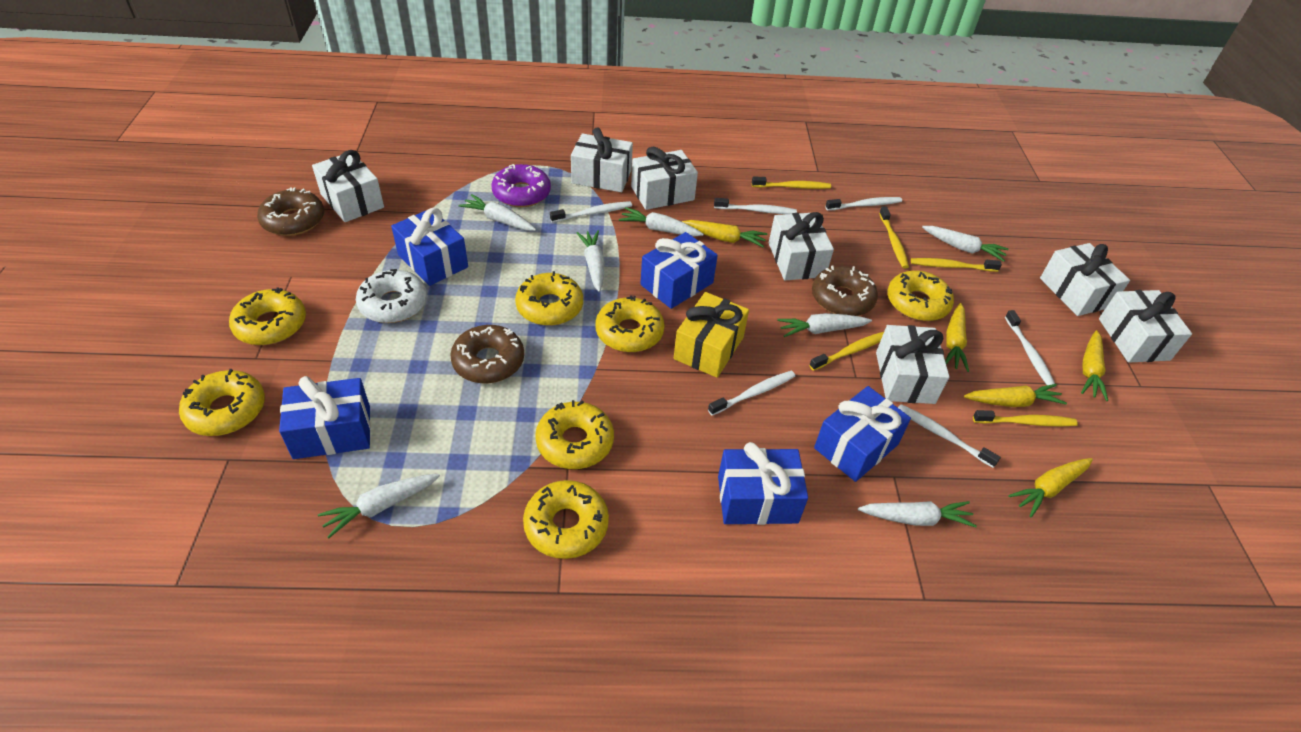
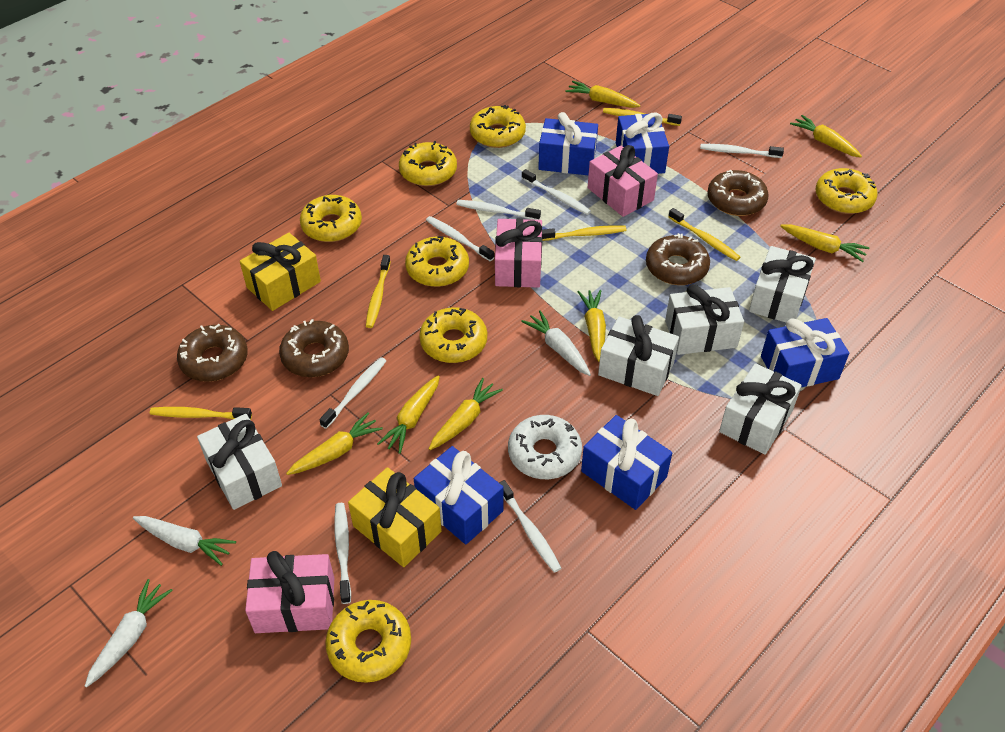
brown donut: [257,187,324,236] [450,325,524,383] [812,265,878,316] = 3 -> [177,324,248,382] [279,319,349,377] [646,233,710,285] [707,170,769,216] = 4
pink gift: none = 0 -> [245,551,334,633] [495,218,542,288] [588,145,658,217] = 3
purple donut: [491,164,551,207] = 1 -> none = 0
white carrot: [318,474,440,538] [459,194,536,231] [577,230,605,292] [619,207,704,237] [777,313,872,337] [858,501,977,527] [922,226,1008,262] = 7 -> [85,579,173,687] [133,516,236,566] [521,310,591,376] = 3
white gift: [312,150,384,222] [571,127,633,192] [631,147,698,210] [769,212,834,280] [876,325,950,404] [1040,243,1130,316] [1099,290,1192,363] = 7 -> [197,414,282,510] [598,315,679,396] [665,284,744,355] [719,363,802,455] [749,246,816,322] = 5
white toothbrush: [550,201,632,223] [708,371,795,415] [714,198,797,214] [825,197,902,211] [898,404,1001,468] [1005,310,1055,388] = 6 -> [319,357,386,429] [334,503,351,604] [426,216,494,261] [456,200,541,220] [499,480,561,573] [522,169,591,215] [700,144,784,158] = 7
yellow carrot: [682,220,767,247] [945,303,969,372] [964,384,1067,407] [1008,458,1093,517] [1081,330,1108,401] = 5 -> [286,412,383,475] [377,375,440,454] [429,378,503,450] [565,81,641,108] [578,290,606,362] [780,224,869,262] [790,115,862,157] = 7
yellow gift: [674,292,749,378] = 1 -> [240,233,321,311] [348,467,442,567] = 2

